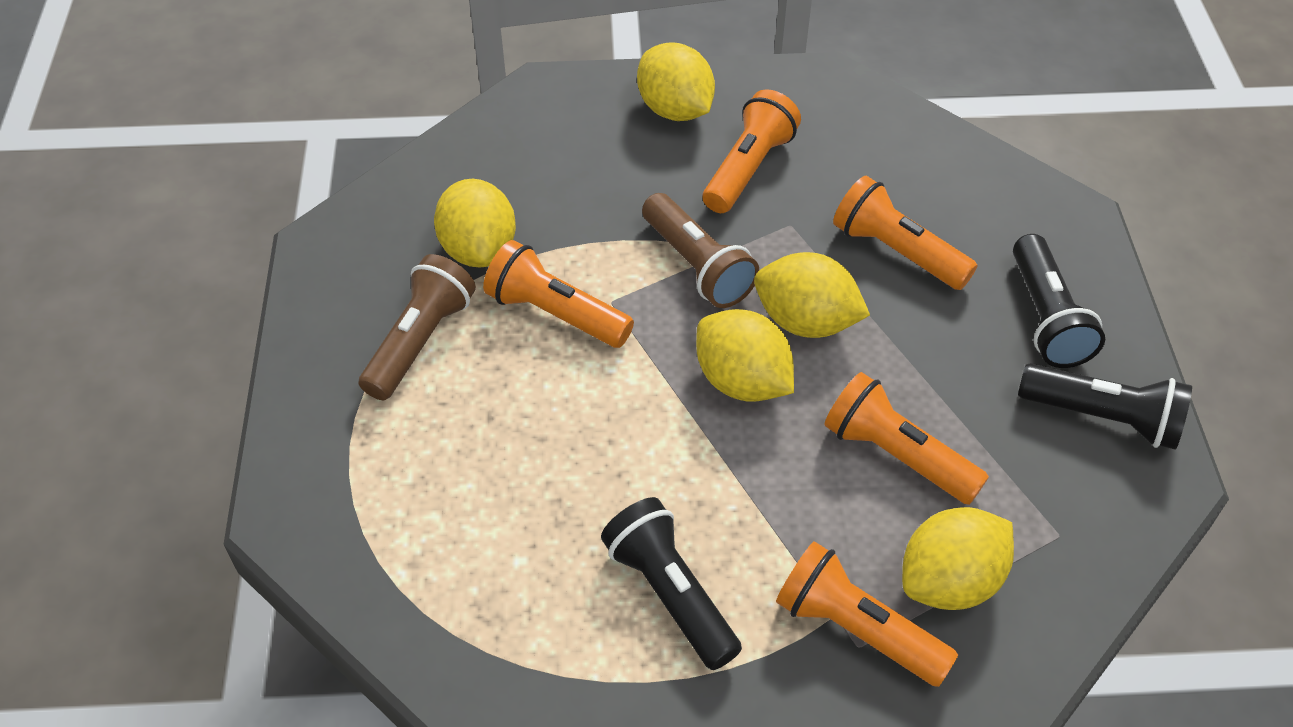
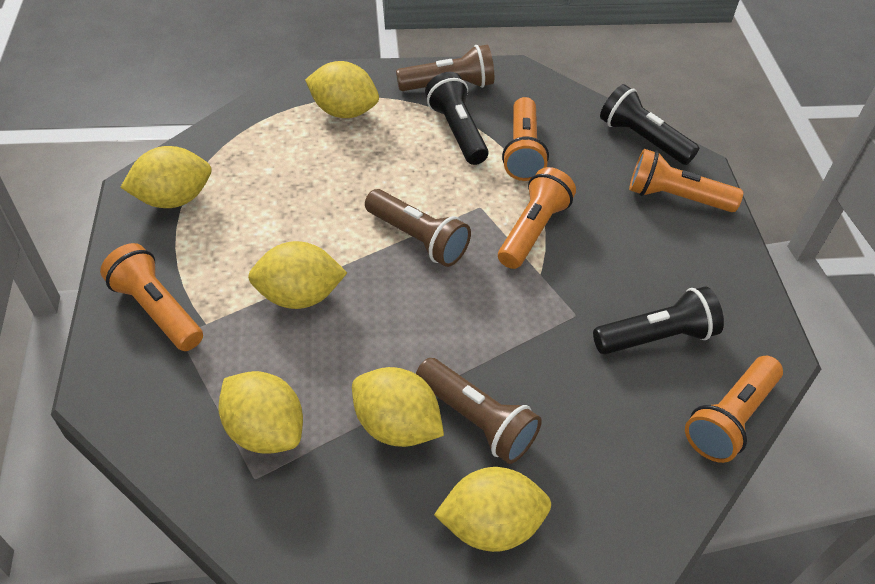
brown flashlight: [359,254,476,400] [642,193,759,308] = 2 -> [365,189,471,267] [396,45,494,91] [416,358,542,464] = 3
yellow lemon: [434,179,516,267] [637,43,715,121] [696,309,794,402] [754,252,870,338] [902,507,1014,610] = 5 -> [120,146,211,208] [218,371,303,454] [248,241,347,309] [305,61,379,118] [352,367,444,447] [434,467,551,552] = 6

